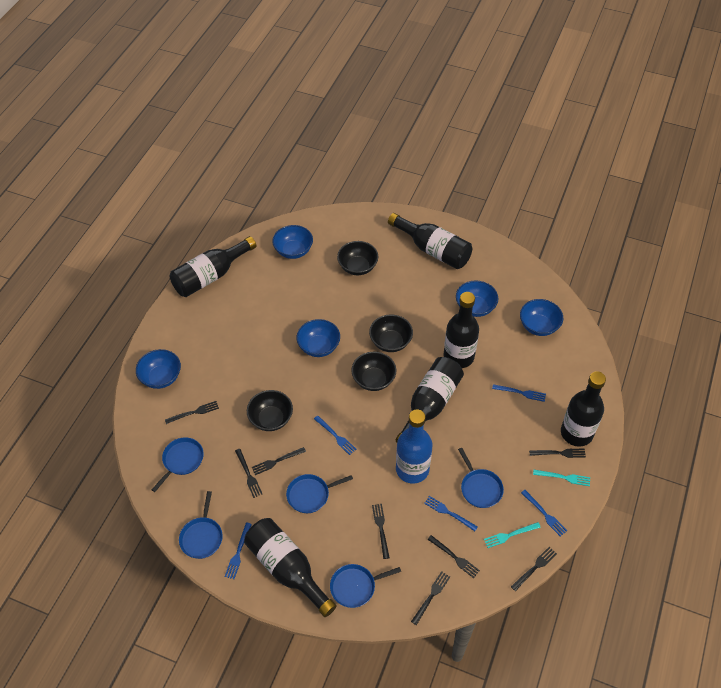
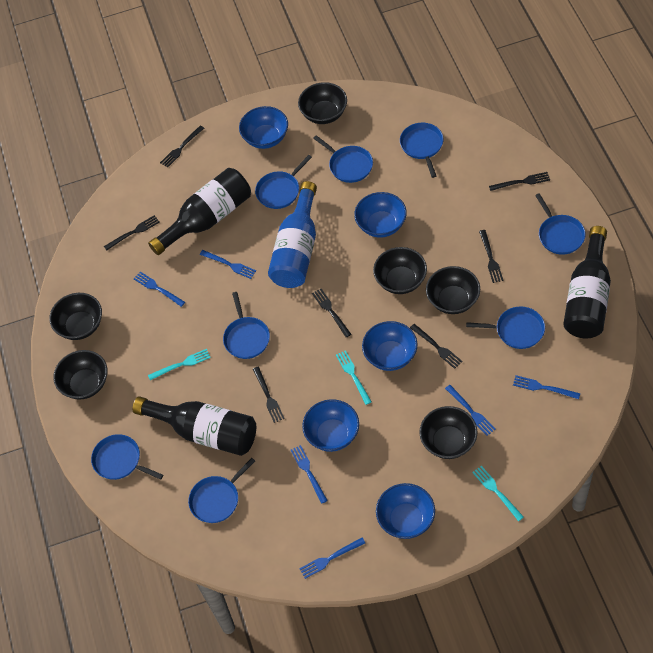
black bottle: [170,236,256,297] [244,518,337,617] [388,213,472,269] [396,357,464,442] [443,292,479,368] [561,371,606,447] = 6 -> [132,396,256,456] [148,168,251,255] [563,226,611,339] = 3
black bowl: [247,390,293,431] [337,241,378,275] [351,352,396,391] [369,315,413,352] = 4 -> [49,293,102,340] [53,350,107,400] [298,82,347,124] [373,247,427,294] [419,406,478,459] [426,266,480,314] = 6
black fork: [165,401,219,424] [235,449,262,498] [252,447,306,475] [372,504,390,559] [411,571,450,625] [428,535,480,578] [511,547,557,591] [529,449,586,458] = 8 -> [104,215,160,250] [160,125,204,168] [253,367,285,423] [312,289,351,338] [410,324,463,369] [479,230,503,283] [489,172,550,191] = 7
blue fork: [224,523,252,579] [314,415,356,455] [424,496,478,531] [492,384,546,402] [521,490,567,536] = 5 -> [134,272,185,307] [200,250,256,279] [291,445,328,504] [299,538,365,579] [445,385,496,436] [513,375,580,399] = 6
blue pan: [152,437,204,492] [179,491,223,559] [286,474,353,513] [330,564,401,608] [458,448,504,508] = 5 -> [91,434,163,480] [188,458,255,523] [223,292,270,359] [255,155,312,209] [313,135,373,183] [400,123,444,178] [466,307,545,349] [535,193,586,255] = 8
turquoise fork: [484,522,541,548] [533,470,590,486] = 2 -> [148,349,211,380] [336,350,372,405] [472,466,524,521] = 3

